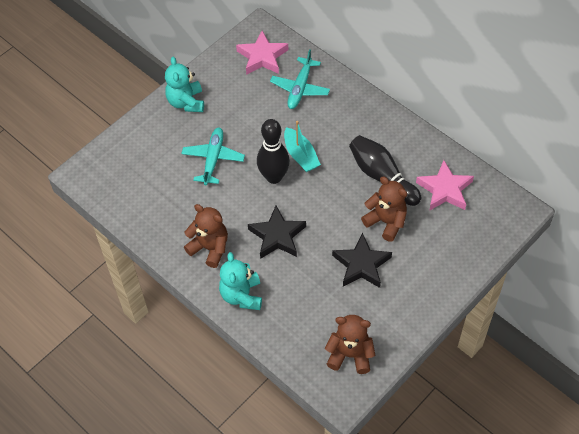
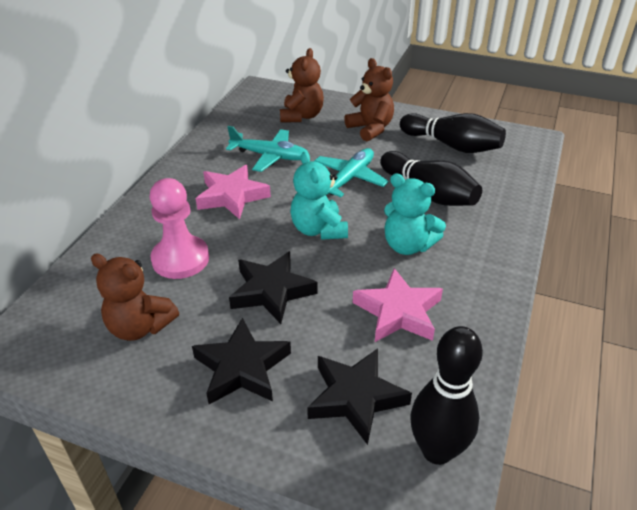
black bowling pin: [257,119,290,184] [349,135,421,206] = 2 -> [380,151,482,206] [400,113,506,153] [410,326,483,465] = 3
black star: [248,206,306,259] [332,233,392,288] = 2 -> [192,318,291,404] [229,251,318,324] [307,348,412,445] = 3
pink pawn: none = 0 -> [150,178,209,279] = 1
turquoise boat: [284,121,321,172] = 1 -> none = 0

